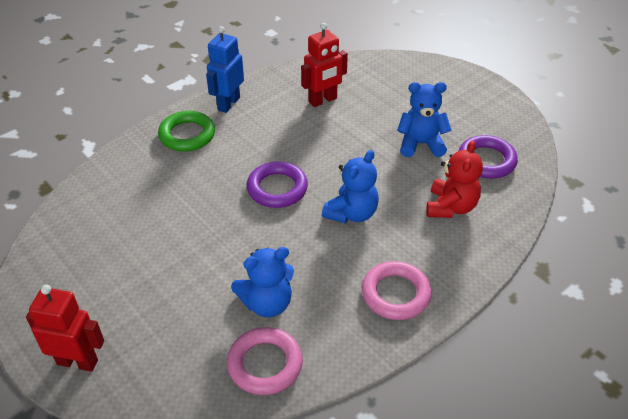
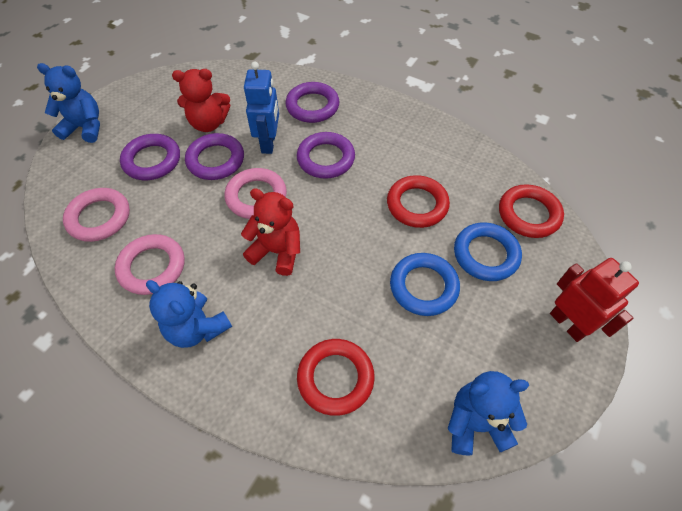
blue ring: none = 0 -> [390,253,460,316] [454,222,522,281] = 2
green ring: [158,111,215,152] = 1 -> none = 0
pink ring: [227,327,303,395] [362,261,432,320] = 2 -> [63,188,130,242] [115,234,185,295] [224,168,287,219] = 3
purple ring: [247,161,308,208] [458,135,518,179] = 2 -> [120,134,180,180] [185,133,244,180] [285,82,340,123] [297,132,355,179] = 4
red ring: none = 0 -> [297,339,375,416] [387,175,450,228] [499,184,564,238] = 3
red robot: [26,284,104,372] [301,23,348,107] = 2 -> [550,258,639,342] = 1
red teddy bear: [426,140,483,218] = 1 -> [172,69,230,132] [241,188,300,276] = 2

